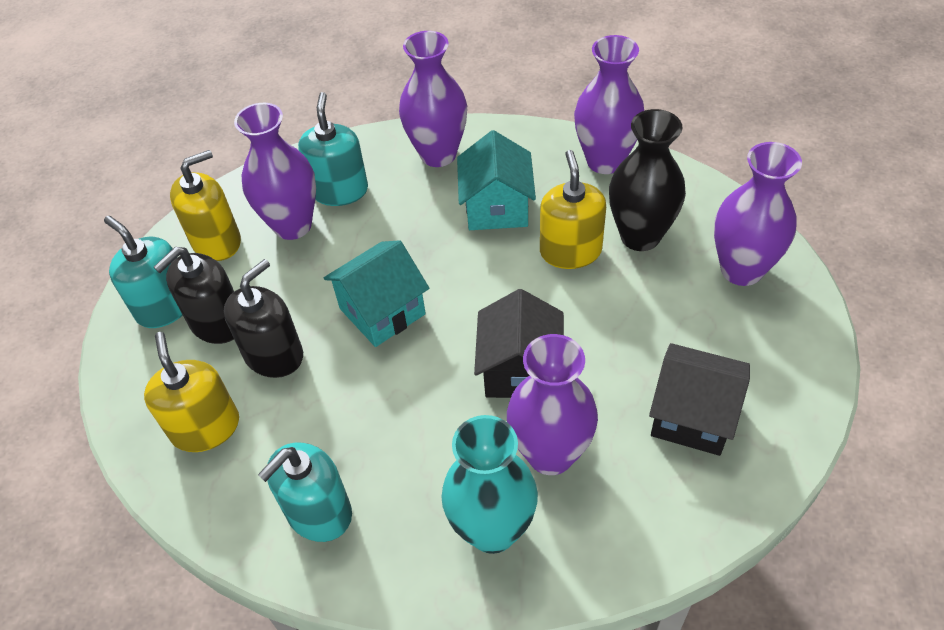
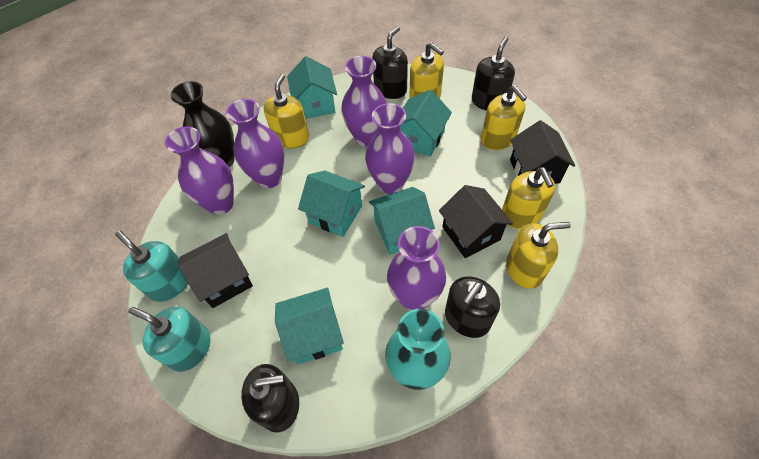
black house: [474,289,564,398] [649,343,750,456] = 2 -> [178,233,253,308] [439,185,513,258] [510,120,575,184] = 3
black soap dispenser: [154,247,234,344] [224,259,303,378] = 2 -> [241,364,299,433] [372,26,408,99] [445,276,500,338] [472,37,515,111] = 4
turquoise house: [324,240,429,347] [457,130,536,230] = 2 -> [275,288,344,364] [287,56,337,119] [298,171,365,237] [369,187,435,255] [400,90,452,157] = 5
turquoise soap dispenser: [104,216,183,328] [258,443,352,542] [298,92,368,206] = 3 -> [116,231,188,302] [128,307,210,372] = 2
yellow soap dispenser: [144,332,239,452] [170,150,241,261] [540,150,606,269] = 3 -> [263,74,309,148] [409,42,444,99] [481,85,527,150] [502,167,555,229] [506,222,571,289] = 5

